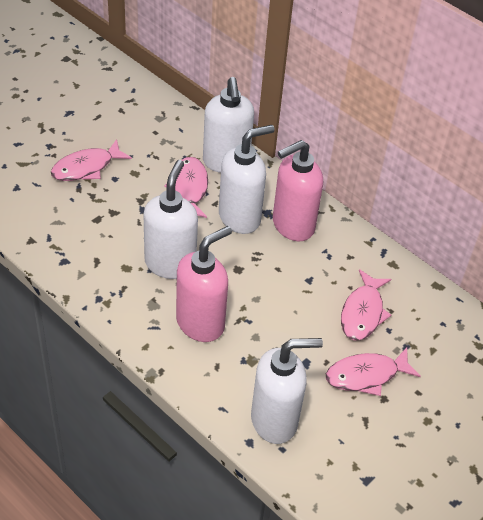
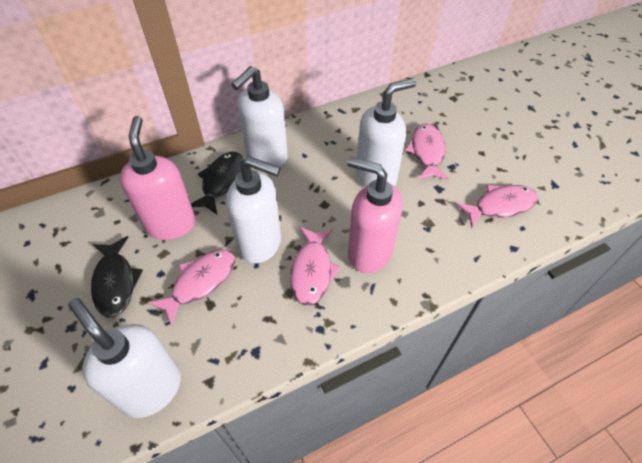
black fish: none = 0 -> [91,236,143,318] [191,152,243,214] = 2

